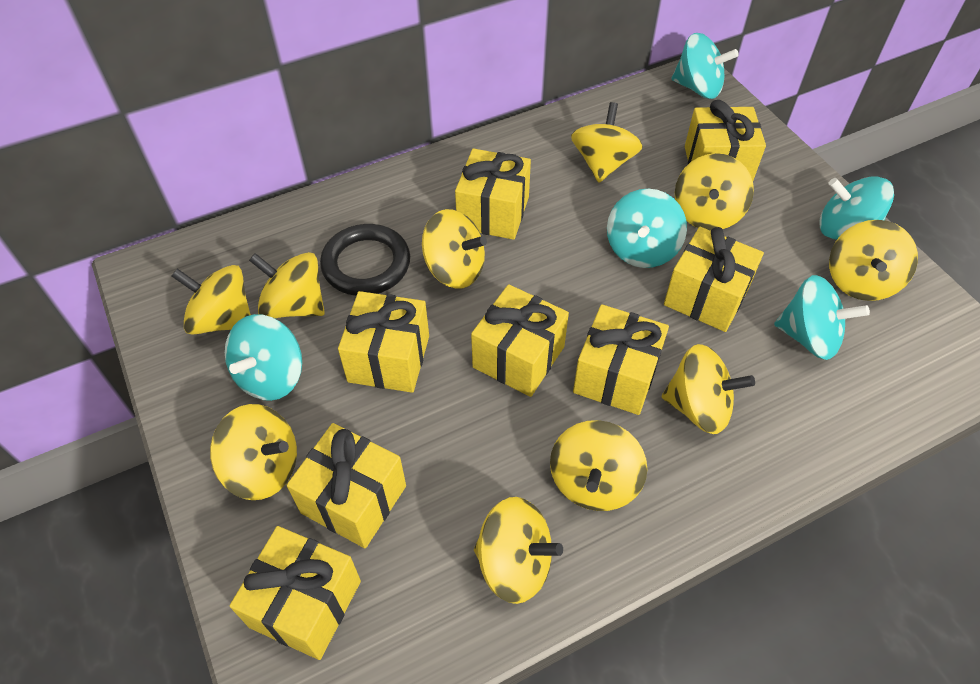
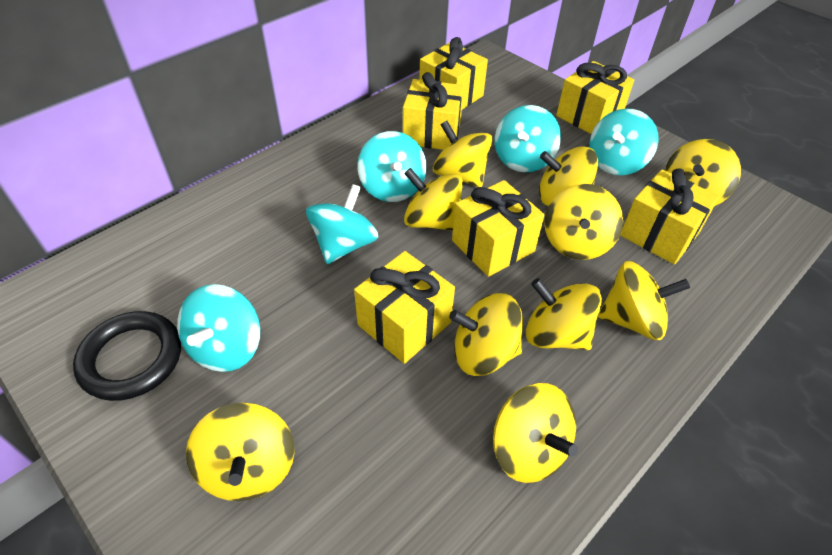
yellow gift: [230,526,361,660] [287,423,406,548] [338,291,429,393] [455,148,531,240] [471,284,569,397] [573,304,669,415] [664,227,764,332] [685,100,766,181] = 8 -> [354,251,455,364] [403,72,464,150] [419,37,488,109] [452,180,545,277] [556,61,634,134] [620,169,719,264] = 6

